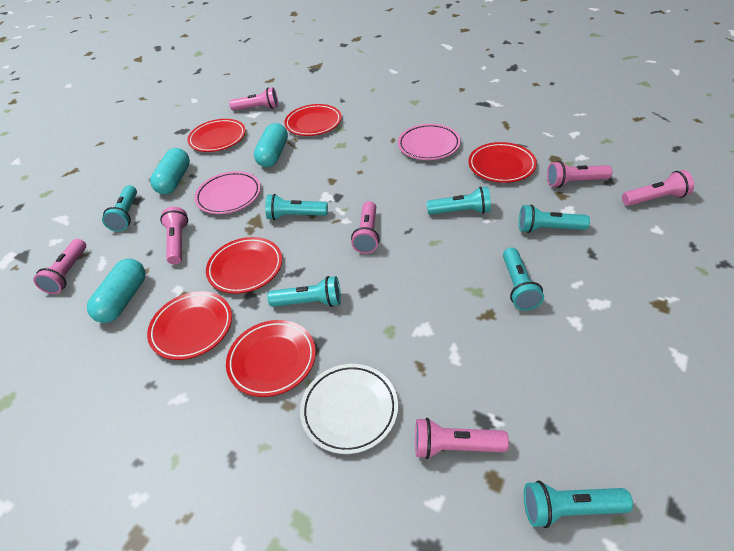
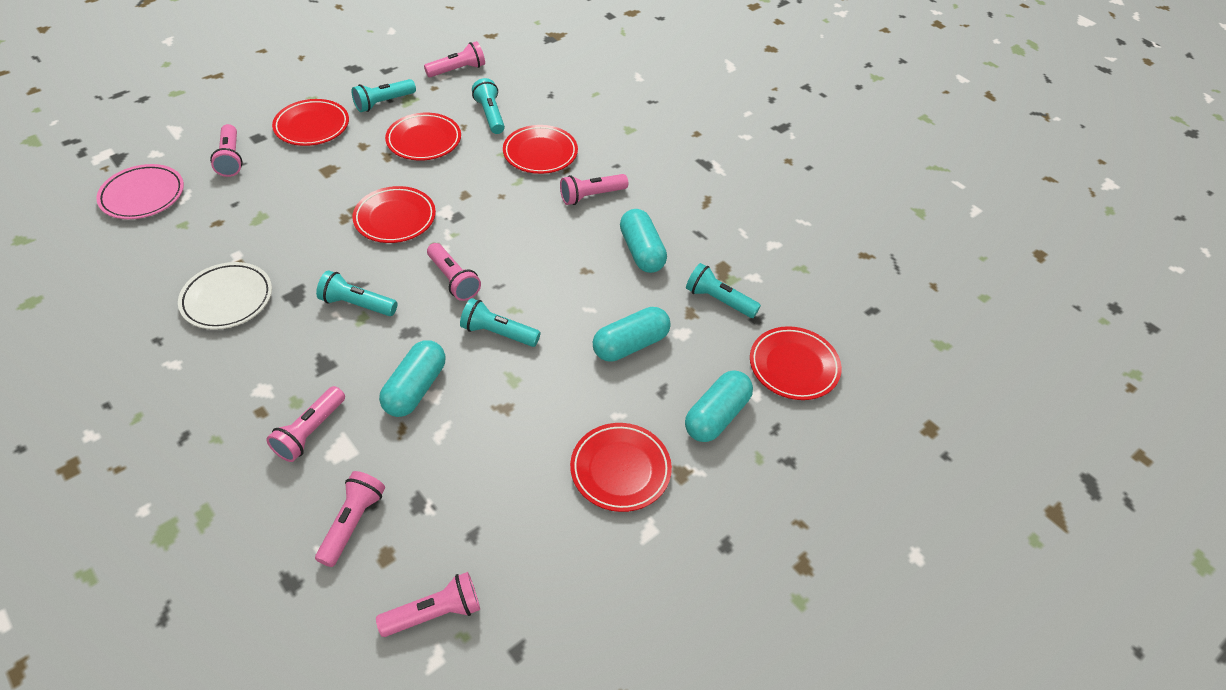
pink plate: [194,171,261,214] [398,124,461,160] = 2 -> [96,164,184,219] = 1
turquoise capsule: [87,259,145,323] [150,148,190,195] [254,123,288,167] = 3 -> [379,340,446,417] [593,307,671,362] [620,209,667,273] [685,370,753,442] = 4
turquoise flashlight: [102,185,137,232] [265,194,328,220] [267,276,341,307] [427,187,491,215] [503,248,544,311] [519,204,590,233] [524,481,633,528] = 7 -> [316,270,397,316] [351,79,416,112] [460,298,540,347] [472,78,505,134] [686,263,761,318] = 5

